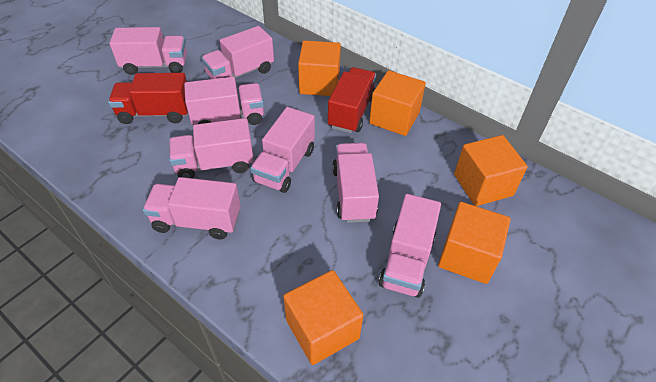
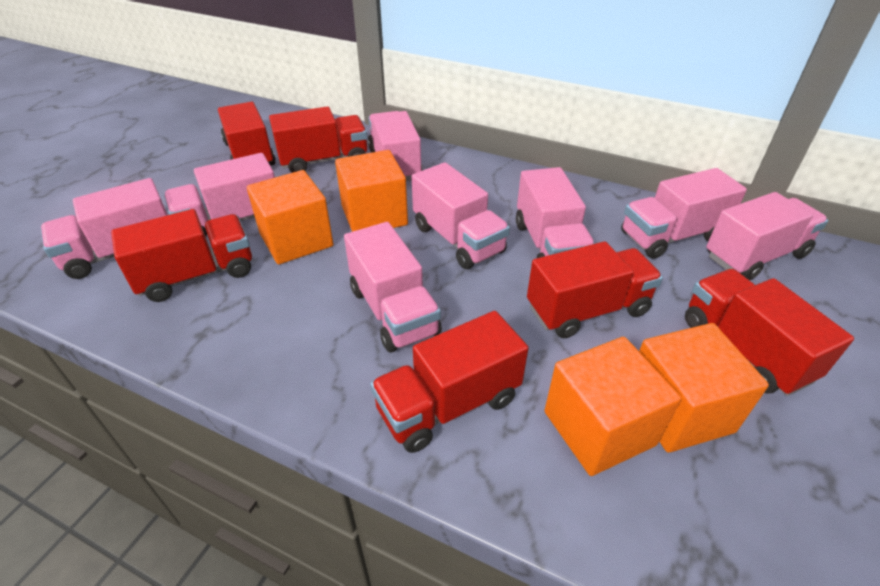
orange cube: [283,270,363,365] [298,40,341,96] [369,70,426,136] [438,202,511,284] [454,135,528,206] = 5 -> [247,170,333,265] [335,150,408,232] [544,337,681,476] [639,323,769,453] = 4
red truck: [108,73,188,124] [328,67,376,133] = 2 -> [111,209,252,302] [218,102,276,166] [269,106,368,173] [370,311,529,453] [527,241,663,338] [685,269,854,396] = 6

